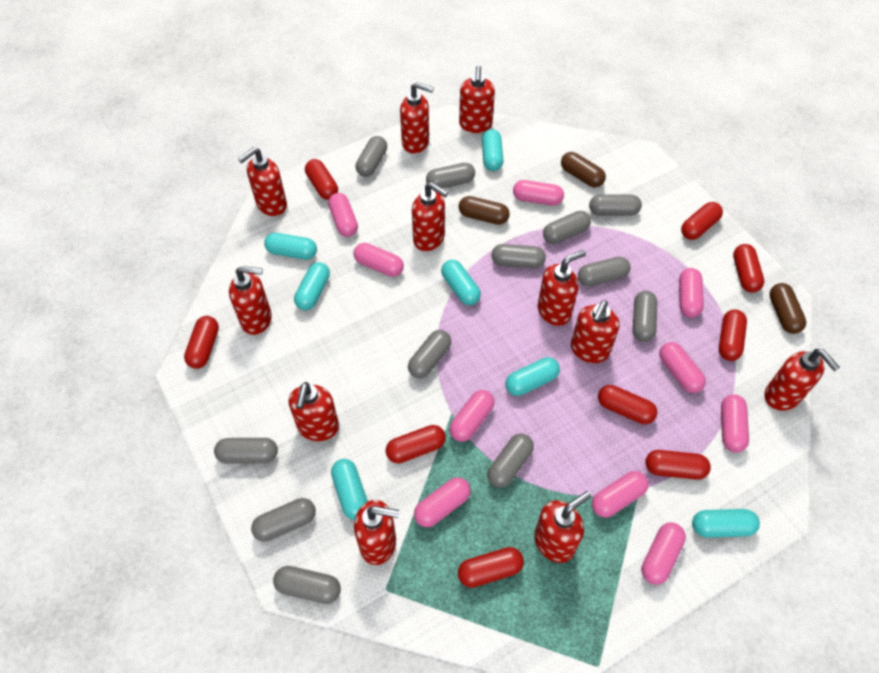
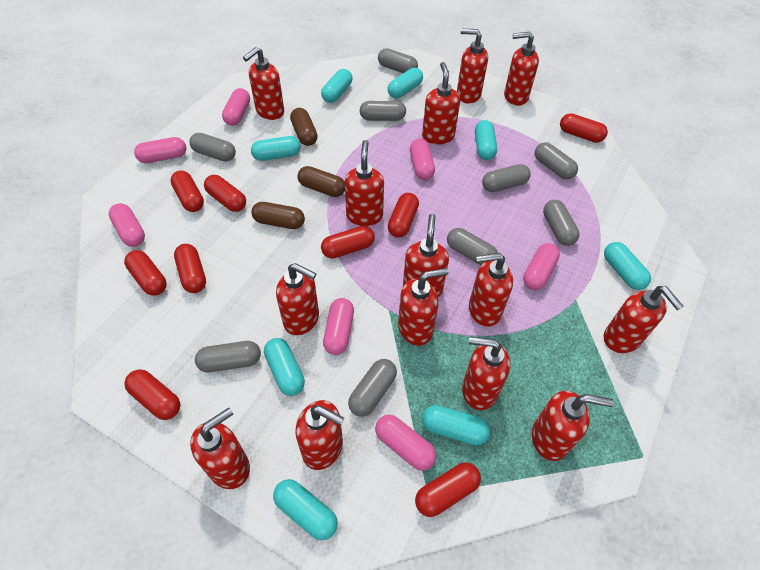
grey capsule: [214,438,278,464] [251,498,316,542] [273,566,341,604] [356,136,387,177] [408,330,451,378] [426,163,475,189] [487,434,534,488] [491,244,546,268] [543,211,591,244] [578,257,630,287] [589,194,642,216] [633,291,657,342] = 12 -> [189,133,236,162] [195,341,261,372] [348,359,397,417] [360,101,406,121] [378,48,418,73] [447,228,498,265] [482,164,531,192] [535,142,578,179] [543,200,580,246] = 9
pink capsule: [328,193,358,237] [354,243,404,277] [414,477,471,527] [449,390,494,442] [513,180,564,206] [592,471,649,518] [641,522,686,585] [659,342,706,393] [679,268,704,318] [721,394,749,453] = 10 -> [109,203,145,247] [134,137,186,163] [222,88,250,126] [323,298,354,355] [375,415,436,471] [410,139,435,180] [523,243,560,290] = 7
red soap dispenser: [229,266,272,335] [238,147,287,216] [289,382,339,441] [354,500,399,565] [400,82,434,154] [412,182,448,251] [459,66,495,133] [534,491,591,563] [538,250,586,326] [571,300,619,363] [764,349,840,411] = 11 -> [190,408,250,489] [243,47,284,120] [276,263,319,335] [295,400,344,470] [345,140,384,226] [398,268,449,346] [403,214,449,297] [422,62,460,144] [457,29,488,104] [462,337,510,410] [469,253,513,327] [504,31,539,106] [532,391,614,461] [604,286,683,353] = 14
turquoise capsule: [264,233,317,260] [294,262,330,310] [331,459,368,520] [441,260,481,305] [482,129,503,171] [505,357,560,396] [692,509,760,538] = 7 -> [251,136,301,161] [264,338,305,396] [273,479,338,540] [321,69,352,103] [388,68,423,98] [422,405,490,446] [475,120,497,160] [604,242,651,290] = 8

